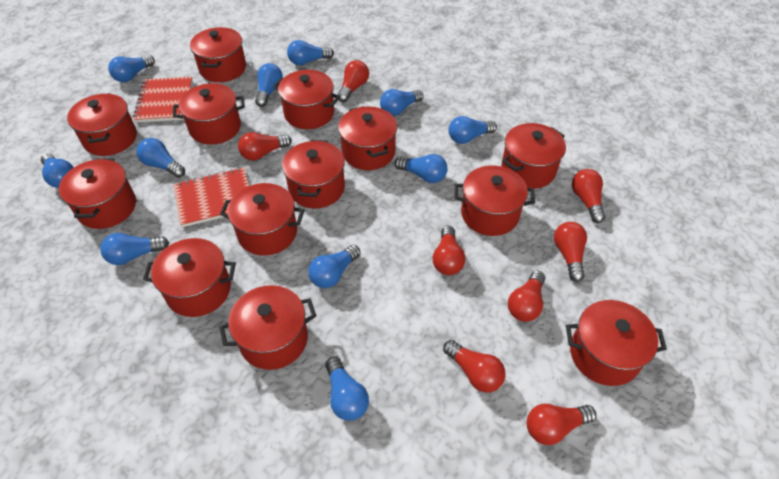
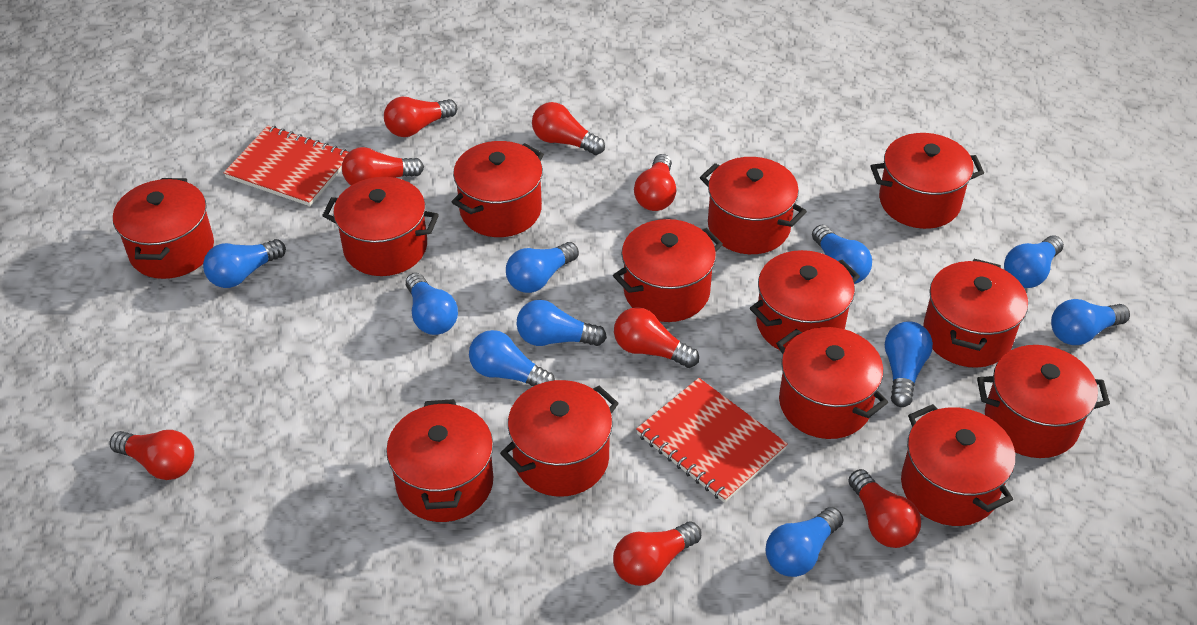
blue light bulb: [41,154,74,188] [100,233,169,265] [108,55,155,82] [136,138,185,178] [255,63,283,107] [287,40,334,65] [308,245,361,288] [325,357,369,421] [380,89,423,116] [394,154,447,183] [448,116,497,144] = 11 -> [203,239,286,288] [406,273,458,335] [469,330,555,386] [506,242,579,293] [516,300,607,346] [766,507,843,577] [812,225,872,284] [885,321,933,407] [1004,236,1064,288] [1051,299,1130,345] = 10

